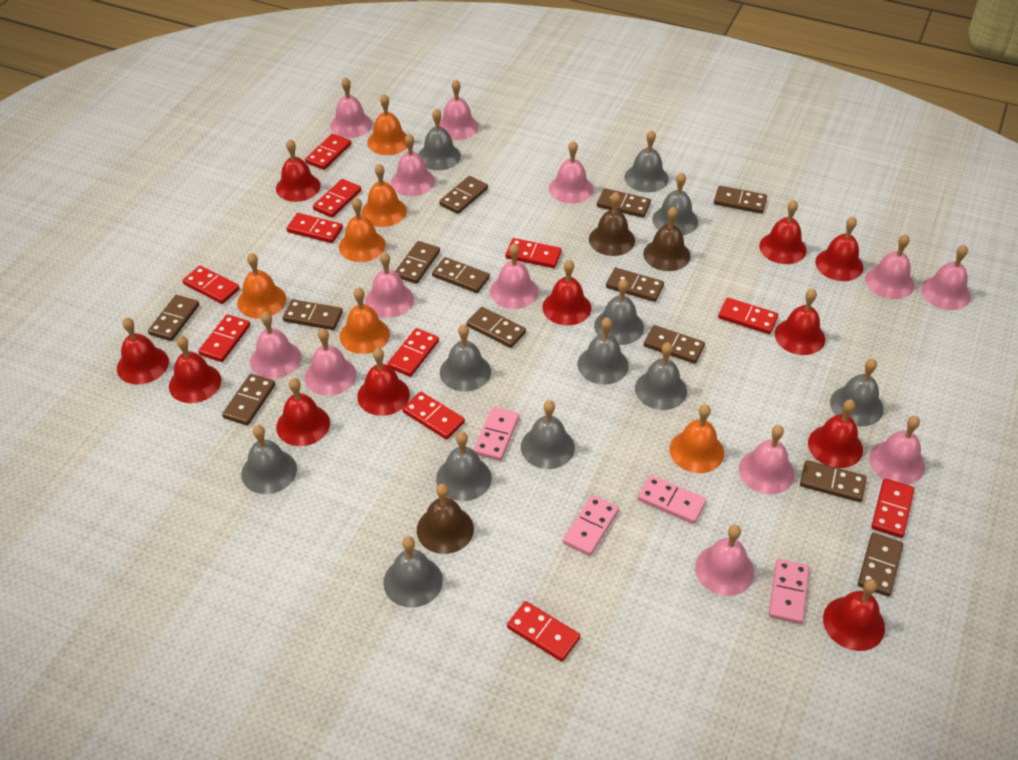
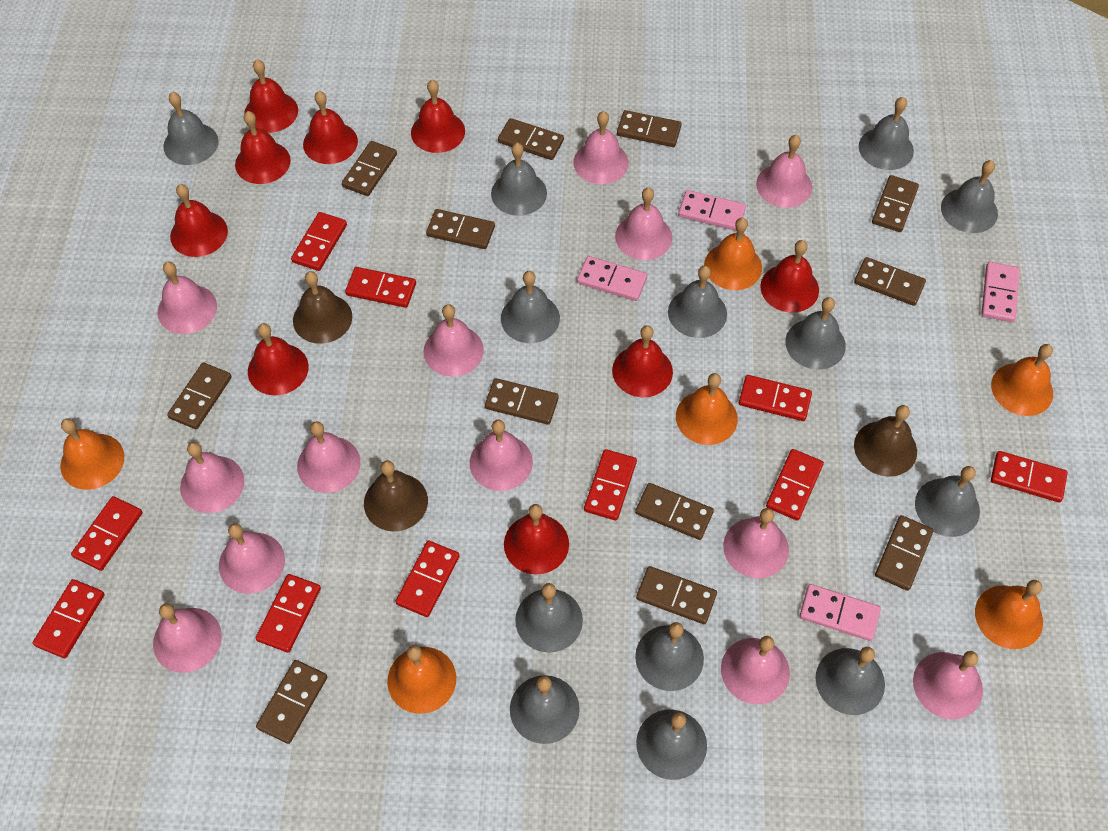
brown domino: [148,295,199,341] [222,374,275,425] [283,299,343,330] [395,241,440,284] [432,257,490,293] [439,176,488,214] [467,307,526,348] [597,188,651,218] [606,268,664,302] [644,325,705,364] [714,186,767,214] [800,460,866,502] [858,533,904,597] = 13 -> [167,363,232,429] [256,660,327,744] [342,141,397,196] [426,209,495,249] [485,378,559,425] [498,118,564,160] [617,110,682,147] [635,483,714,540] [636,566,717,624] [854,257,926,306] [872,175,919,232] [875,515,933,591] = 12
grey bell: [241,425,297,494] [383,536,443,608] [419,108,461,170] [436,432,492,501] [440,324,491,391] [521,400,575,469] [578,317,629,384] [594,279,644,345] [625,130,669,192] [635,342,687,410] [652,173,698,235] [830,359,884,426] = 12 -> [163,92,219,165] [491,143,547,216] [501,271,560,343] [510,675,580,744] [515,583,583,653] [635,622,704,691] [636,710,707,780] [668,266,727,338] [785,297,846,370] [816,647,885,715] [859,97,914,170] [915,466,980,537] [941,160,998,233] = 13
red bell: [117,317,169,384] [169,336,221,403] [276,139,320,202] [276,378,330,446] [357,348,410,416] [542,260,591,326] [759,200,807,264] [775,289,825,355] [808,399,863,468] [815,216,863,281] [823,579,885,651] = 11 -> [170,184,228,257] [235,111,291,184] [244,60,298,133] [248,323,309,395] [303,91,358,164] [411,80,465,153] [504,504,569,575] [612,325,673,397] [760,240,819,313] = 9
red domino: [183,266,240,304] [198,314,250,362] [286,213,343,243] [305,134,351,170] [313,179,361,218] [387,328,439,377] [402,392,465,439] [505,238,562,268] [507,601,580,662] [718,298,778,334] [871,478,914,538] = 11 -> [33,579,105,658] [71,496,143,571] [256,574,321,653] [291,212,347,271] [345,267,416,308] [395,540,460,617] [584,449,637,520] [739,375,812,421] [766,449,824,521] [991,451,1068,502] = 10

